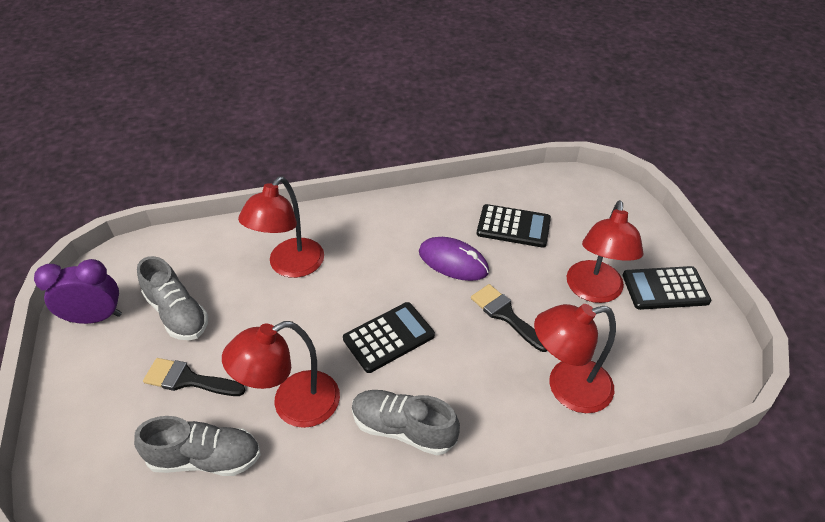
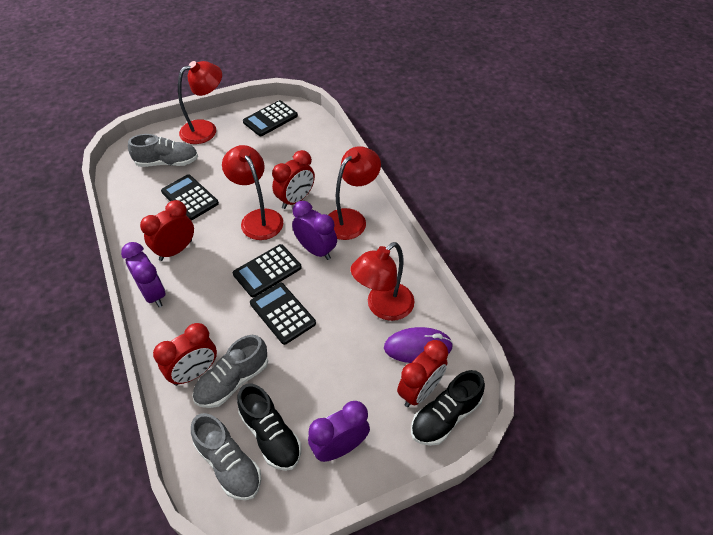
black brush: [143,358,246,396] [471,284,547,352] = 2 -> none = 0
black calculator: [343,302,435,373] [477,204,551,248] [623,266,711,310] = 3 -> [161,174,219,220] [233,244,302,297] [243,100,298,136] [250,283,316,345] = 4
black shoe: none = 0 -> [237,383,301,471] [411,370,485,446] = 2
purple clock: [34,259,122,324] = 1 -> [121,242,166,307] [292,201,337,260] [308,401,370,462] = 3
red clock: none = 0 -> [140,200,194,261] [153,323,217,386] [272,150,315,209] [397,340,448,407] = 4

